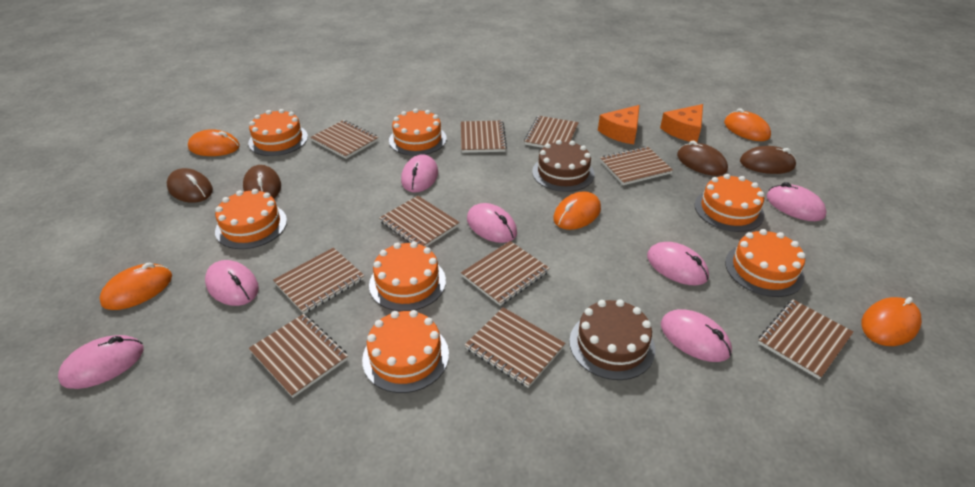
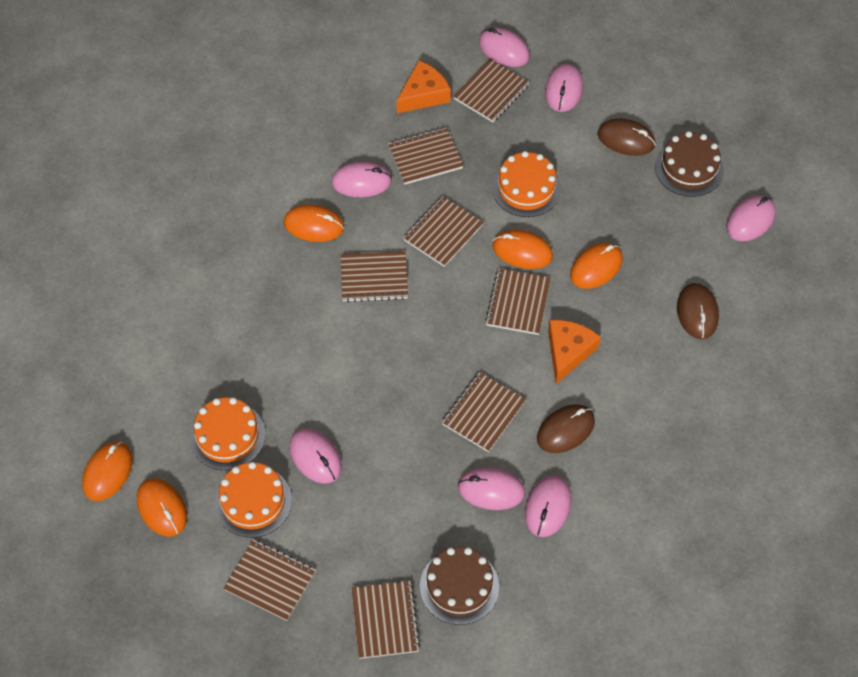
brown mouse: [167,168,213,203] [243,165,281,199] [677,141,728,176] [740,146,796,174] = 4 -> [537,404,595,453] [597,118,656,156] [677,283,719,339] = 3
brown notebook: [249,314,348,398] [273,248,364,314] [310,120,379,159] [379,196,460,247] [461,121,507,153] [461,241,550,306] [465,307,565,388] [524,116,579,148] [600,146,673,185] [758,299,854,380] = 10 -> [223,539,316,621] [341,251,408,302] [351,581,420,659] [388,127,463,185] [403,196,484,267] [442,372,526,452] [453,59,529,122] [485,268,551,335] = 8
orange cake: [215,189,287,249] [248,109,308,156] [362,310,449,393] [369,242,446,311] [389,109,447,156] [694,174,765,232] [725,229,806,297] = 7 -> [190,397,266,470] [215,462,292,538] [492,151,561,217] = 3

